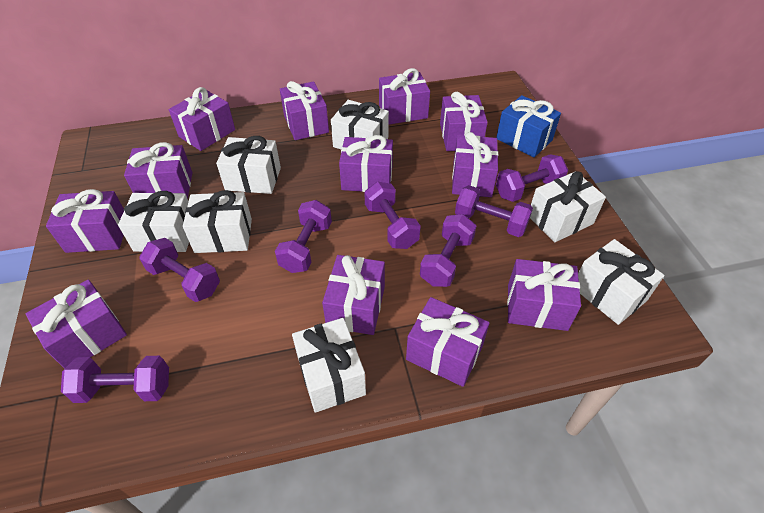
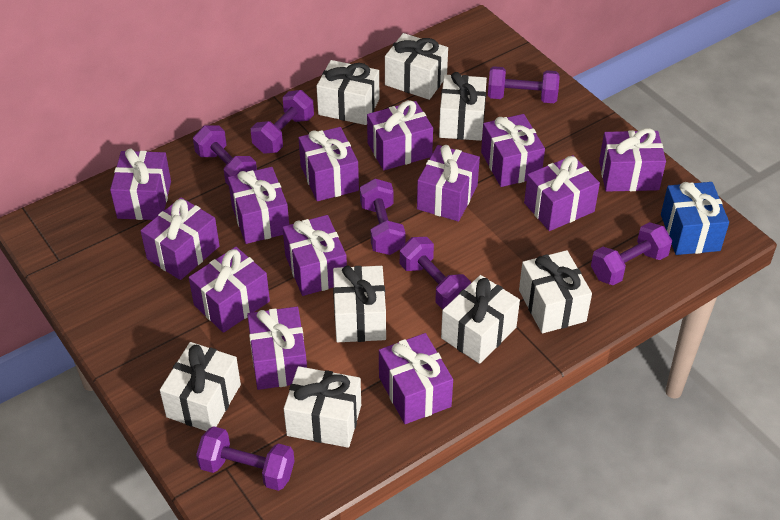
purple gift: [26,280,127,369] [46,189,124,253] [124,142,192,199] [169,87,235,151] [280,81,329,140] [322,255,385,335] [339,135,393,192] [379,68,430,124] [406,297,490,387] [440,92,488,151] [452,132,498,197] [507,259,581,331] = 12 -> [110,149,171,220] [140,197,220,280] [189,247,270,333] [228,167,289,244] [247,307,307,390] [283,215,347,296] [299,127,359,201] [367,100,433,170] [379,333,453,424] [417,145,480,222] [481,114,545,187] [524,155,600,231] [599,128,666,192] = 13
white gift: [118,191,189,252] [183,190,252,253] [216,136,281,194] [292,318,366,413] [331,100,389,149] [530,171,606,242] [578,239,665,325] = 7 -> [160,342,241,431] [284,366,361,448] [316,60,379,125] [333,266,386,342] [385,33,448,100] [439,72,487,141] [441,275,520,364] [519,250,592,333] = 8

